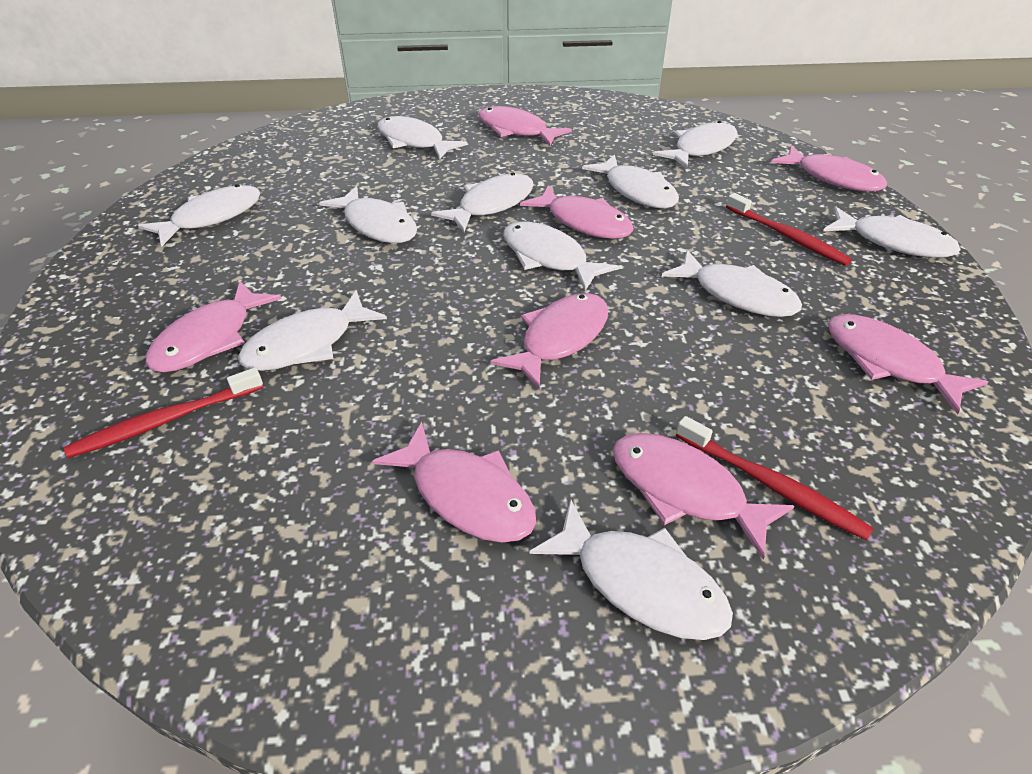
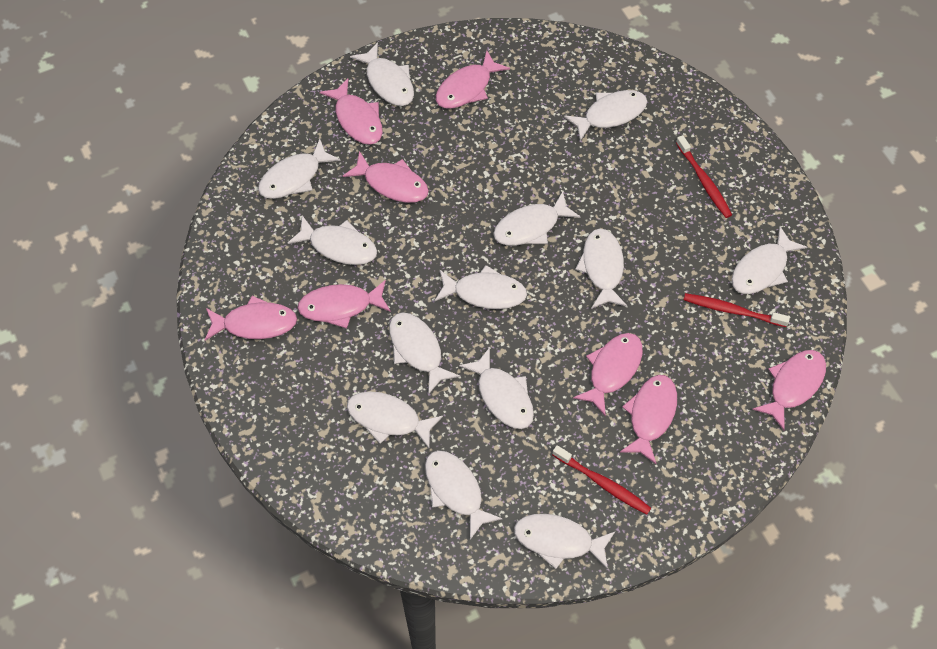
white fish: [138,184,260,247] [238,290,387,371] [319,186,417,243] [377,116,468,160] [431,172,534,232] [503,221,619,291] [530,500,733,640] [582,154,679,208] [653,121,737,169] [662,250,802,317] [823,206,961,257] = 11 -> [258,139,341,199] [287,216,377,265] [347,391,443,448] [350,42,414,106] [389,312,460,395] [425,450,503,540] [435,265,527,309] [459,347,534,429] [493,191,580,246] [514,514,615,569] [564,90,647,141] [575,228,627,309] [732,226,807,294] = 13

